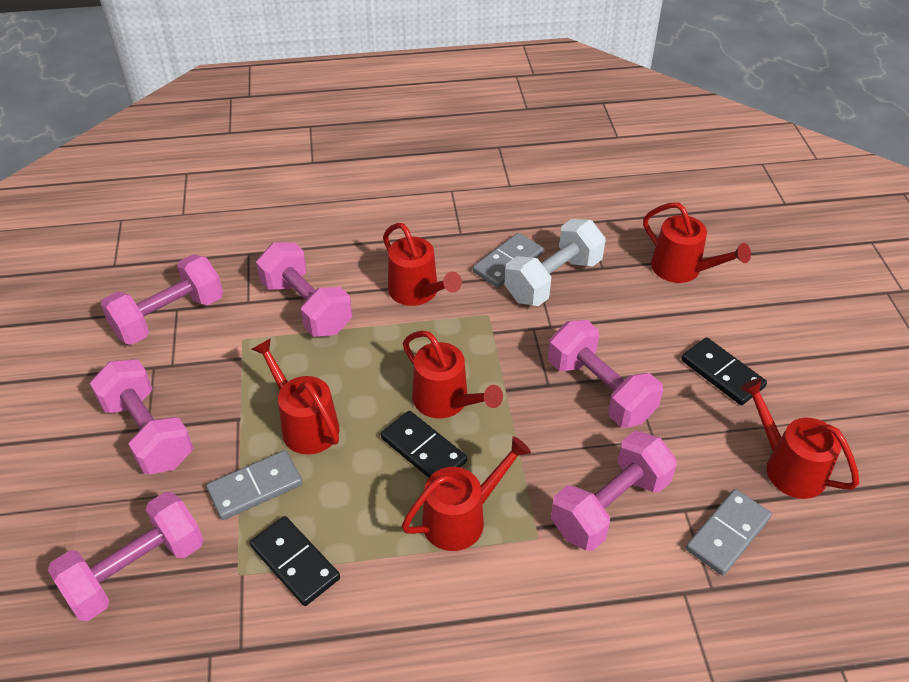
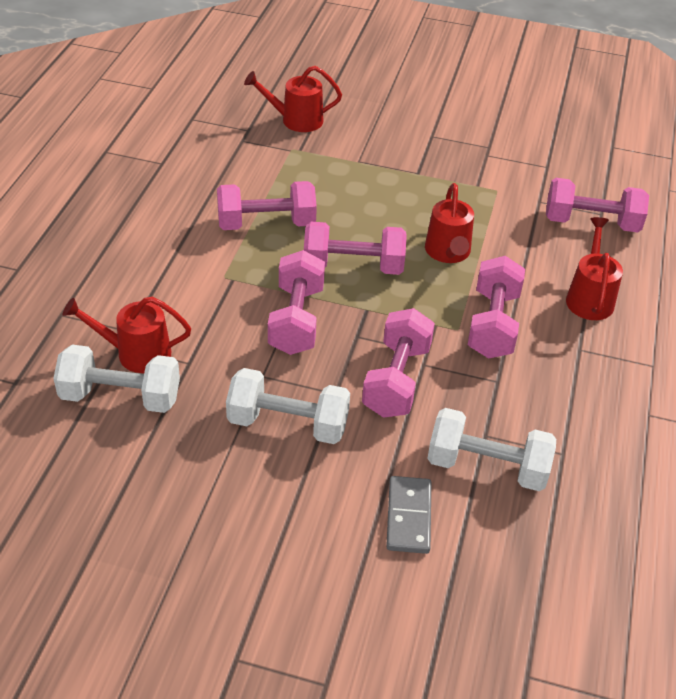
black domino: [250,516,340,606] [381,411,467,478] [681,337,767,405] = 3 -> none = 0
grey domino: [206,450,302,520] [473,233,543,288] [686,489,772,575] = 3 -> [386,476,431,554] = 1
red watering can: [251,338,340,455] [383,223,462,306] [402,436,531,551] [403,331,503,418] [643,202,751,283] [740,378,859,499] = 6 -> [63,297,191,373] [244,66,342,132] [425,183,474,263] [566,217,623,320] = 4
white dumbbell: [504,219,606,306] = 1 -> [53,345,180,413] [226,368,350,444] [427,408,556,491] = 3

